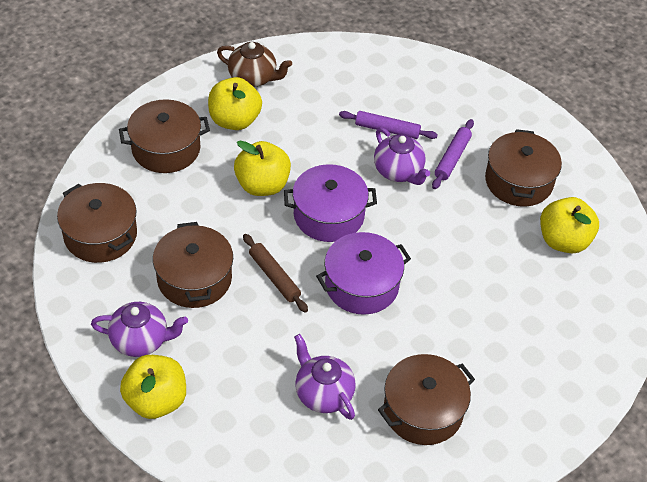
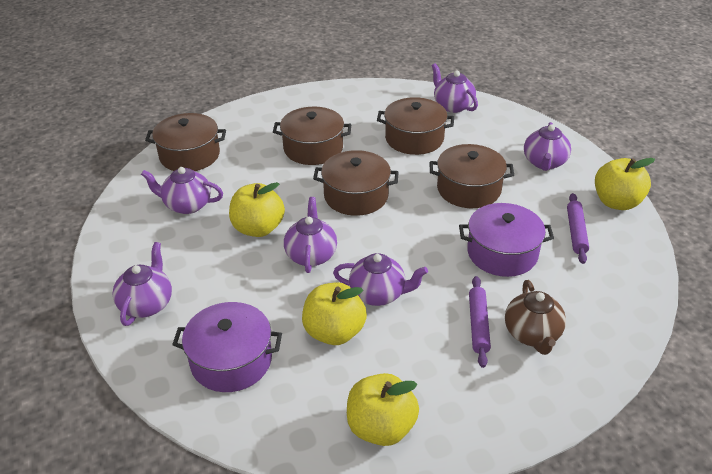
brown rolling pin: [243,234,308,313] = 1 -> none = 0
purple teapot: [91,302,188,357] [294,334,356,420] [374,127,430,185] = 3 -> [113,242,172,326] [141,167,223,214] [284,197,337,273] [333,253,428,306] [432,63,478,113] [524,122,571,171] = 6

